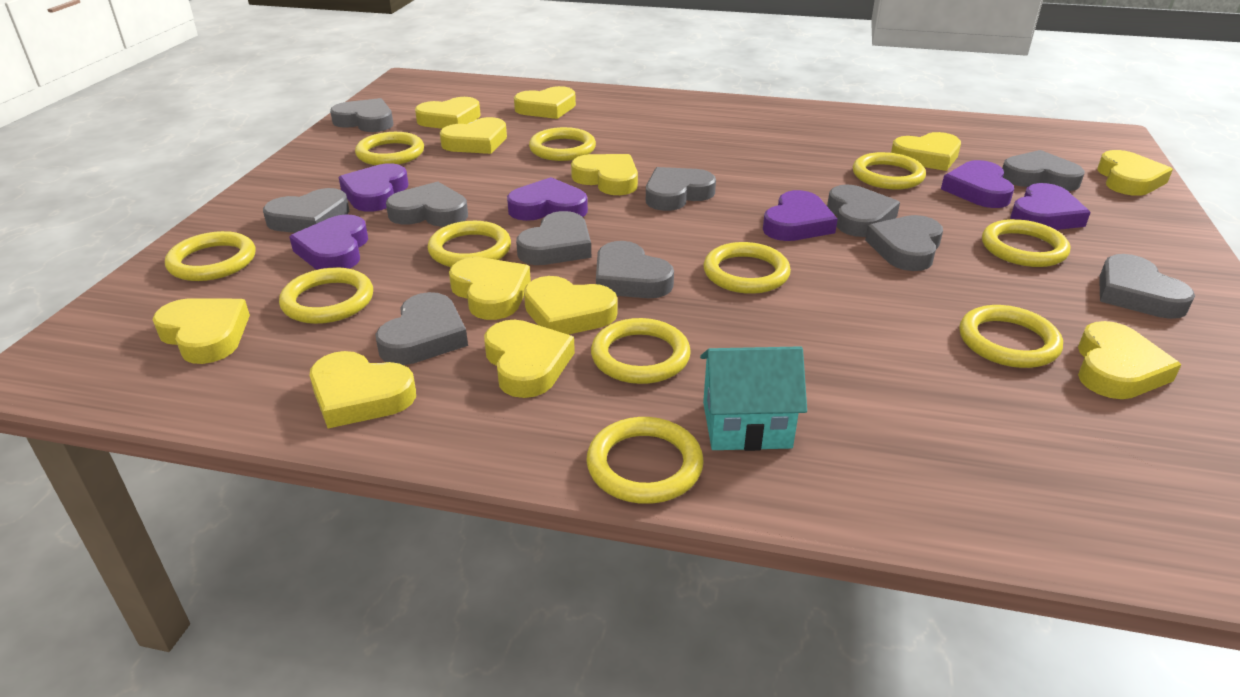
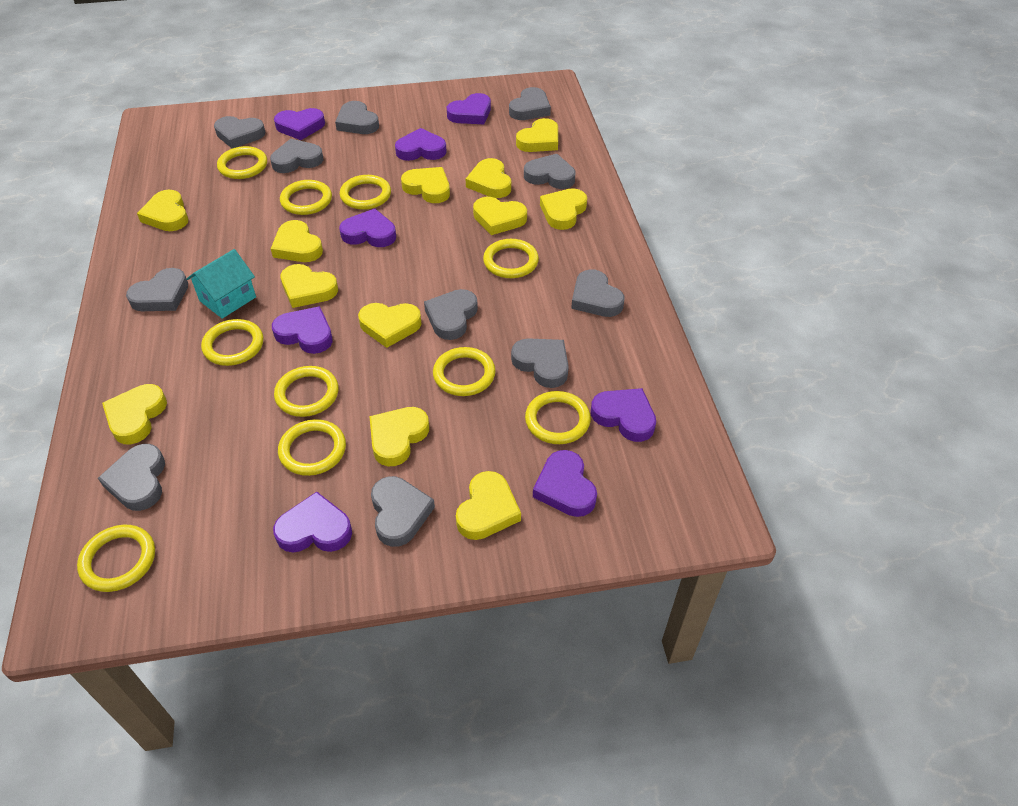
purple heart: [289,214,368,270] [338,163,409,212] [507,177,588,221] [763,190,838,241] [941,160,1014,208] [1010,183,1091,230] = 6 -> [272,306,333,354] [273,492,352,552] [274,108,325,140] [339,209,396,247] [395,128,447,161] [447,93,491,124] [533,450,597,517] [591,388,656,442] = 8
yellow ring: [165,231,255,281] [279,267,373,324] [355,132,424,165] [427,221,511,267] [529,127,596,161] [586,417,704,504] [591,318,691,384] [703,242,791,294] [853,152,926,189] [959,305,1063,368] [982,219,1070,267] = 11 -> [77,525,155,592] [201,319,263,366] [217,146,267,179] [274,366,339,417] [278,419,346,476] [280,180,332,215] [340,175,391,210] [433,347,496,396] [483,239,539,278] [525,391,591,444] = 10

